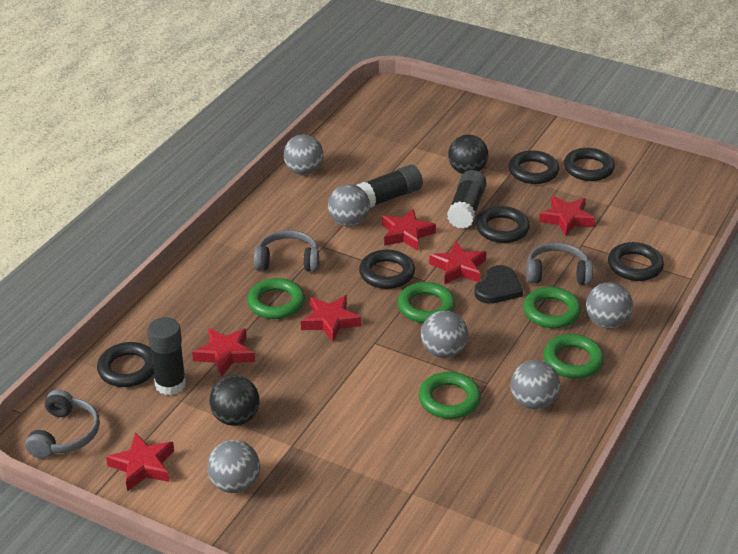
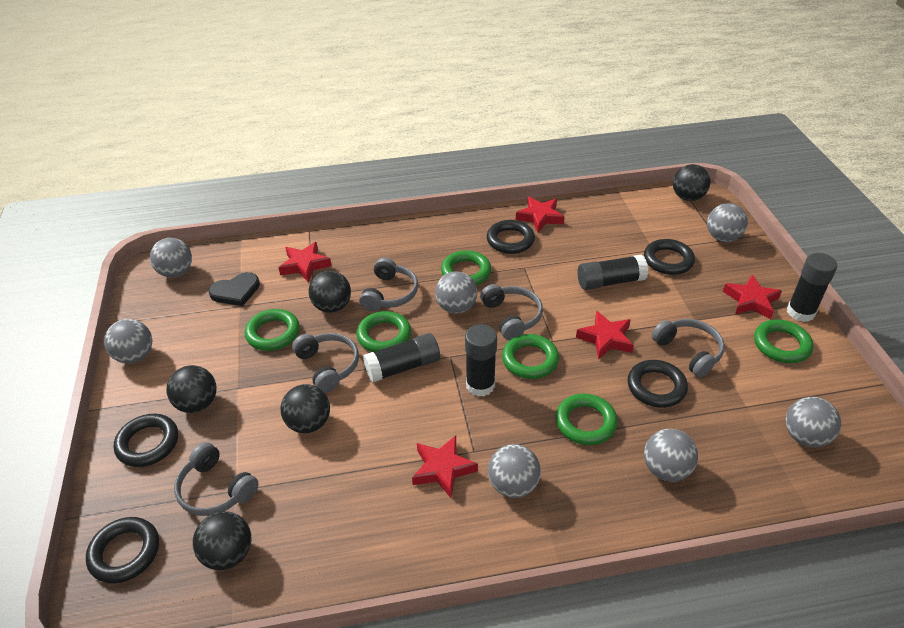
black ball: [209,376,259,426] [448,134,488,174] = 2 -> [166,365,216,413] [193,511,252,570] [281,384,330,433] [309,271,351,313] [673,164,711,201] = 5
black glue stick: [147,317,186,395] [356,165,423,208] [447,170,487,229] = 3 -> [363,333,440,383] [465,324,497,397] [578,255,648,290] [787,253,837,322] = 4
black ring: [97,342,154,387] [359,250,415,289] [476,206,530,243] [508,150,559,184] [564,148,615,181] [608,242,664,281] = 6 -> [86,517,159,583] [114,414,178,467] [487,220,535,254] [628,360,688,408] [644,239,695,275] = 5
green ring: [247,278,305,319] [398,282,455,323] [419,372,481,419] [523,287,581,328] [543,334,604,379] = 5 -> [245,309,300,351] [356,311,411,352] [441,250,491,285] [502,334,559,379] [555,393,618,445] [754,320,813,363] = 6
grey ball: [207,440,260,493] [283,135,324,175] [328,184,370,227] [421,311,468,358] [511,360,560,410] [586,282,633,328] = 6 -> [104,319,152,363] [150,238,192,277] [435,271,477,314] [488,444,541,498] [644,429,698,482] [707,203,748,242] [786,397,841,448] = 7
grey headphones: [25,389,100,458] [254,230,319,272] [526,242,593,285] = 3 -> [174,442,259,516] [292,333,359,393] [359,258,418,312] [480,284,543,340] [652,319,725,377] = 5
red star: [106,433,174,491] [192,328,255,376] [301,295,361,342] [382,209,436,251] [429,241,486,284] [539,195,595,236] = 6 -> [279,242,332,282] [412,436,478,498] [516,197,565,232] [576,311,634,359] [723,275,782,319] = 5

